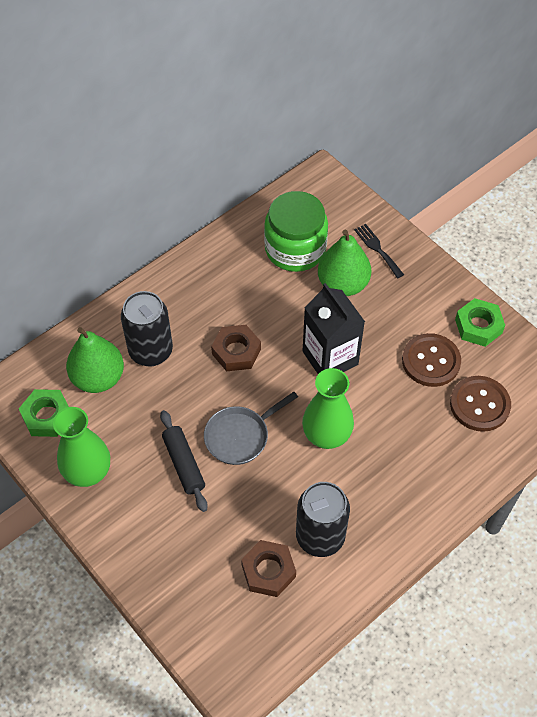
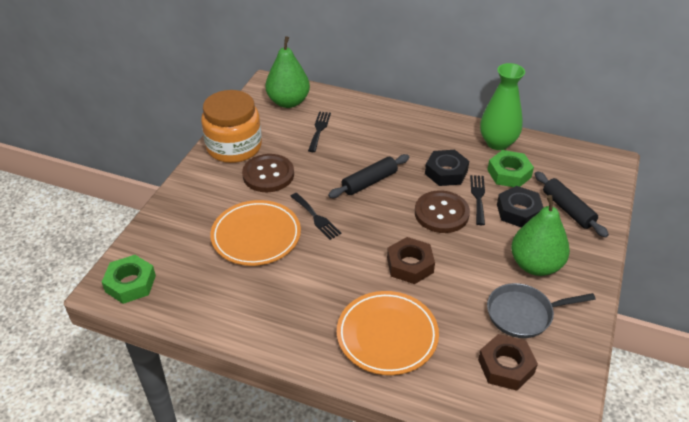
black can: [121,291,173,367] [296,482,350,557] = 2 -> none = 0
black carton: [303,283,365,374] = 1 -> none = 0
black fork: [354,224,404,279] = 1 -> [290,193,341,240] [308,111,331,152] [470,175,485,225] = 3
black nut: none = 0 -> [425,150,469,186] [497,186,544,228] = 2
black rolling pin: [160,410,208,512] = 1 -> [328,154,409,198] [535,171,609,237] = 2
green jar: [264,191,328,272] = 1 -> none = 0
green vase: [53,407,110,487] [302,368,354,449] = 2 -> [480,63,525,150] = 1
orange jar: none = 0 -> [201,90,262,163] = 1
orange plate: none = 0 -> [210,200,301,266] [337,291,439,375] = 2

